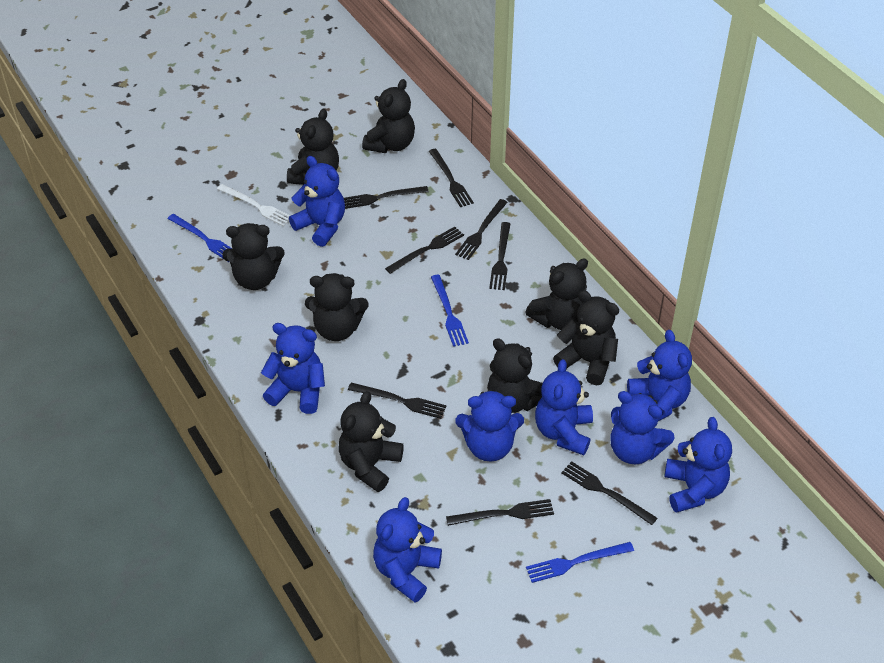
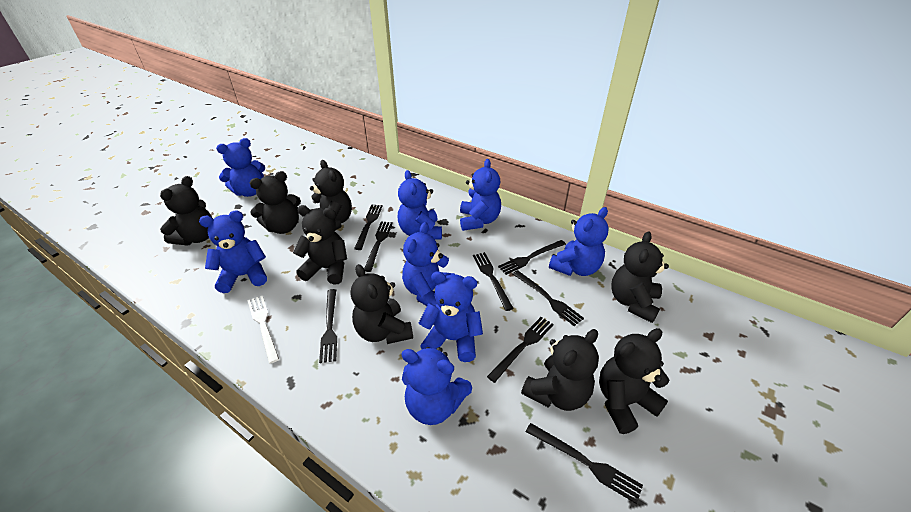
blue fork: [168,214,231,262] [431,275,469,347] [526,542,634,583] = 3 -> none = 0

